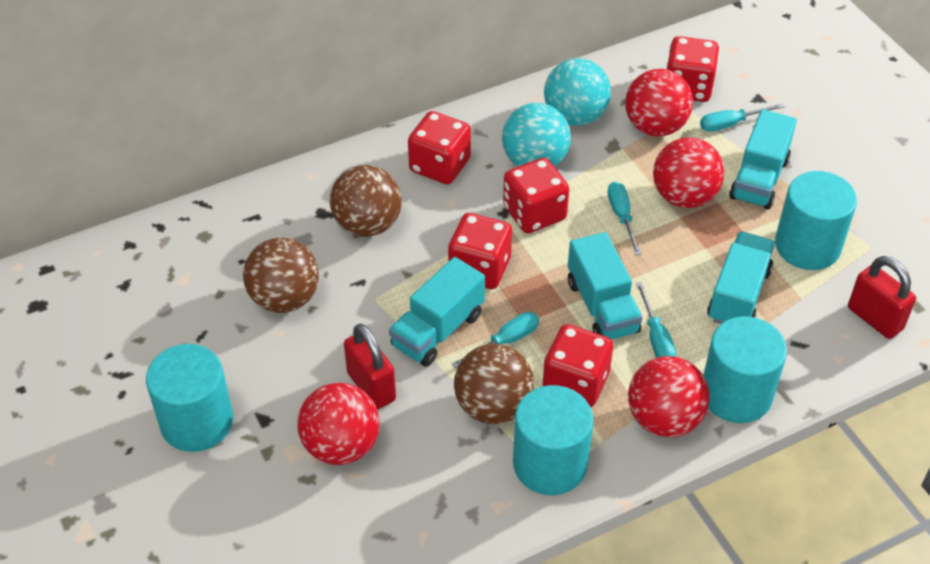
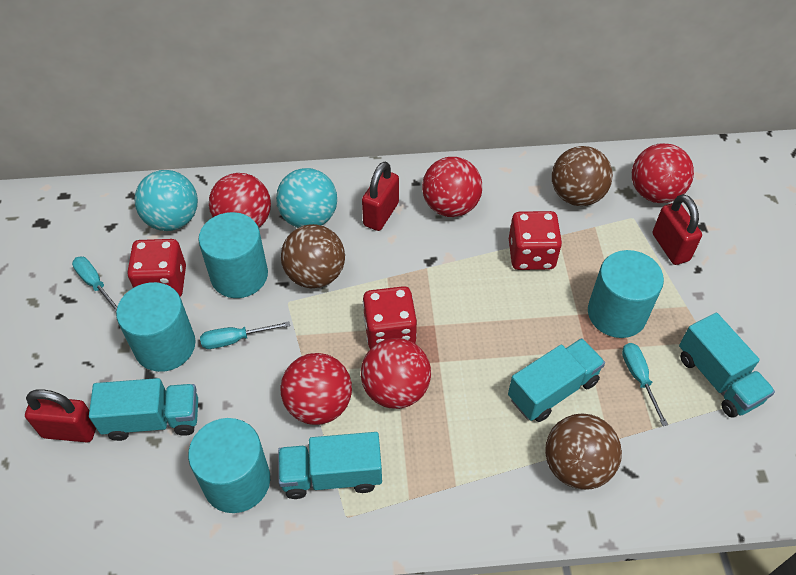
red ball: [297,383,380,465] [625,69,693,137] [628,356,710,437] [653,137,724,208] = 4 -> [209,173,271,228] [280,353,352,425] [361,338,431,409] [422,157,482,217] [632,143,694,203] = 5
red dice: [408,111,471,184] [448,213,512,289] [503,158,569,233] [542,324,613,407] [666,36,719,102] = 5 -> [127,239,186,297] [363,286,417,349] [509,211,562,270] = 3
red padlock: [344,323,396,409] [848,256,916,339] = 2 -> [25,389,96,442] [362,162,399,231] [652,194,702,265] = 3
turquoise screwdriver: [452,312,539,368] [608,182,641,256] [636,282,676,358] [700,103,785,132] = 4 -> [72,257,117,312] [200,321,290,349] [622,343,668,426] = 3

